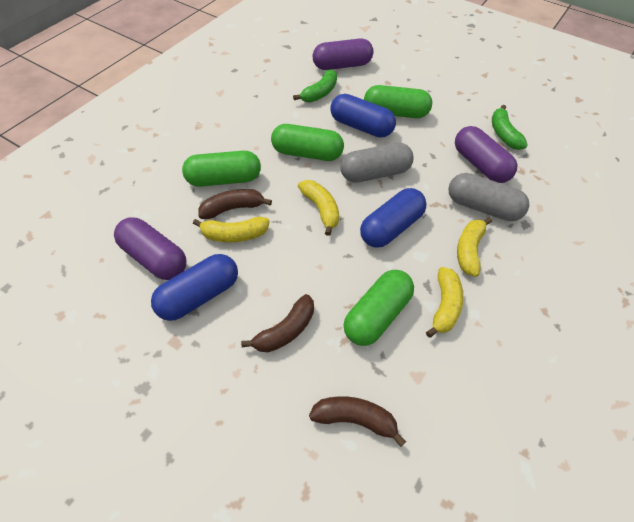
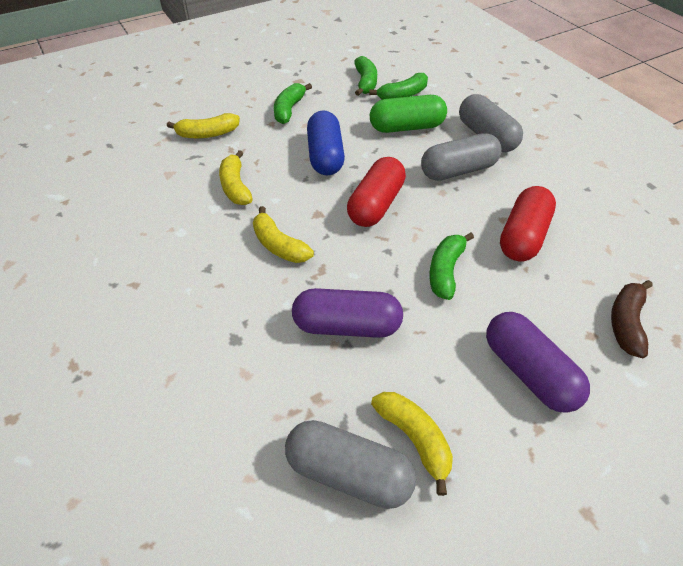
blue capsule: [151,254,238,321] [330,94,396,138] [360,188,427,248] = 3 -> [307,110,345,175] = 1
brown banana: [198,189,272,219] [241,294,314,352] [309,396,406,447] = 3 -> [611,280,653,358] = 1
green banana: [293,69,337,102] [492,105,528,150] = 2 -> [274,83,312,124] [354,56,377,96] [369,73,428,100] [429,233,474,300] = 4
green capsule: [182,151,261,187] [271,124,344,161] [344,270,414,346] [364,85,432,118] = 4 -> [370,95,447,133] = 1
grey capsule: [340,143,414,183] [448,173,529,221] = 2 -> [285,420,416,509] [421,133,502,181] [459,94,523,152] = 3
purple capsule: [114,217,186,280] [313,38,374,70] [455,126,517,183] = 3 -> [292,288,403,338] [486,312,590,413] = 2
red capsule: none = 0 -> [347,157,406,227] [500,186,556,261] = 2

